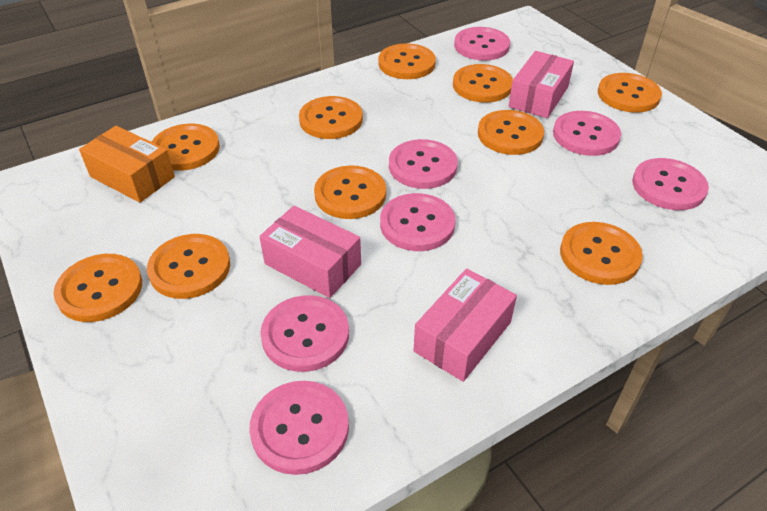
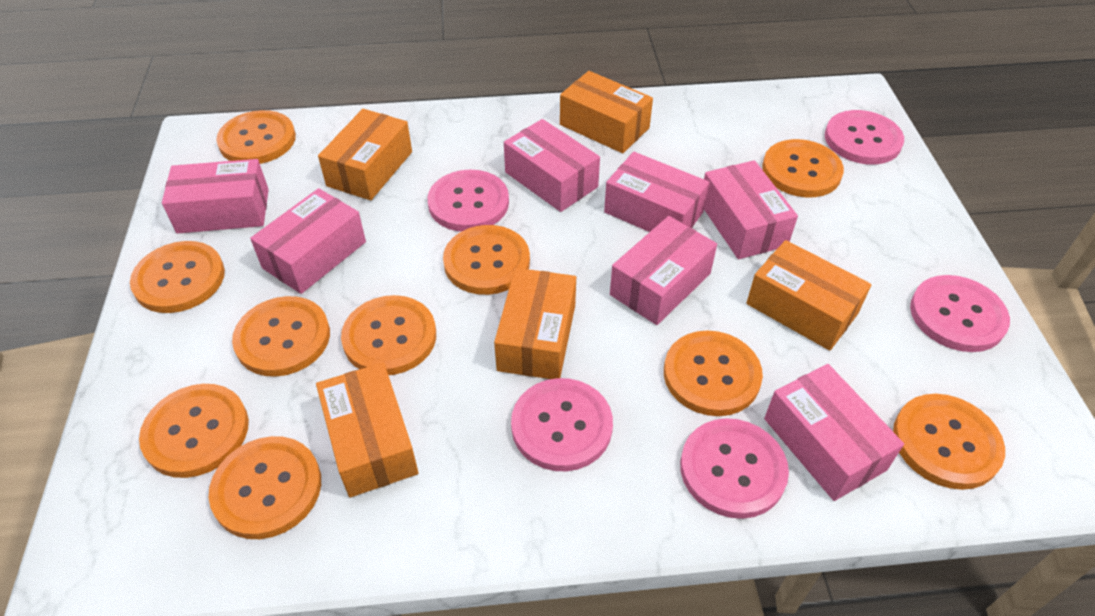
orange box: [79,126,175,203] = 1 -> [316,362,419,497] [318,109,412,200] [494,268,576,379] [560,71,653,153] [746,240,871,351] = 5
pink box: [259,206,361,298] [414,268,517,382] [508,51,574,118] = 3 -> [162,159,269,234] [250,188,366,294] [504,119,600,212] [604,152,709,232] [610,216,717,325] [704,160,798,259] [764,364,904,501] = 7
pink button: [249,381,349,475] [260,295,349,372] [380,193,456,251] [389,139,458,189] [454,27,510,61] [553,111,621,156] [632,158,709,210] = 7 -> [427,170,509,232] [511,378,613,471] [680,418,789,519] [825,110,904,165] [910,275,1010,352] = 5

